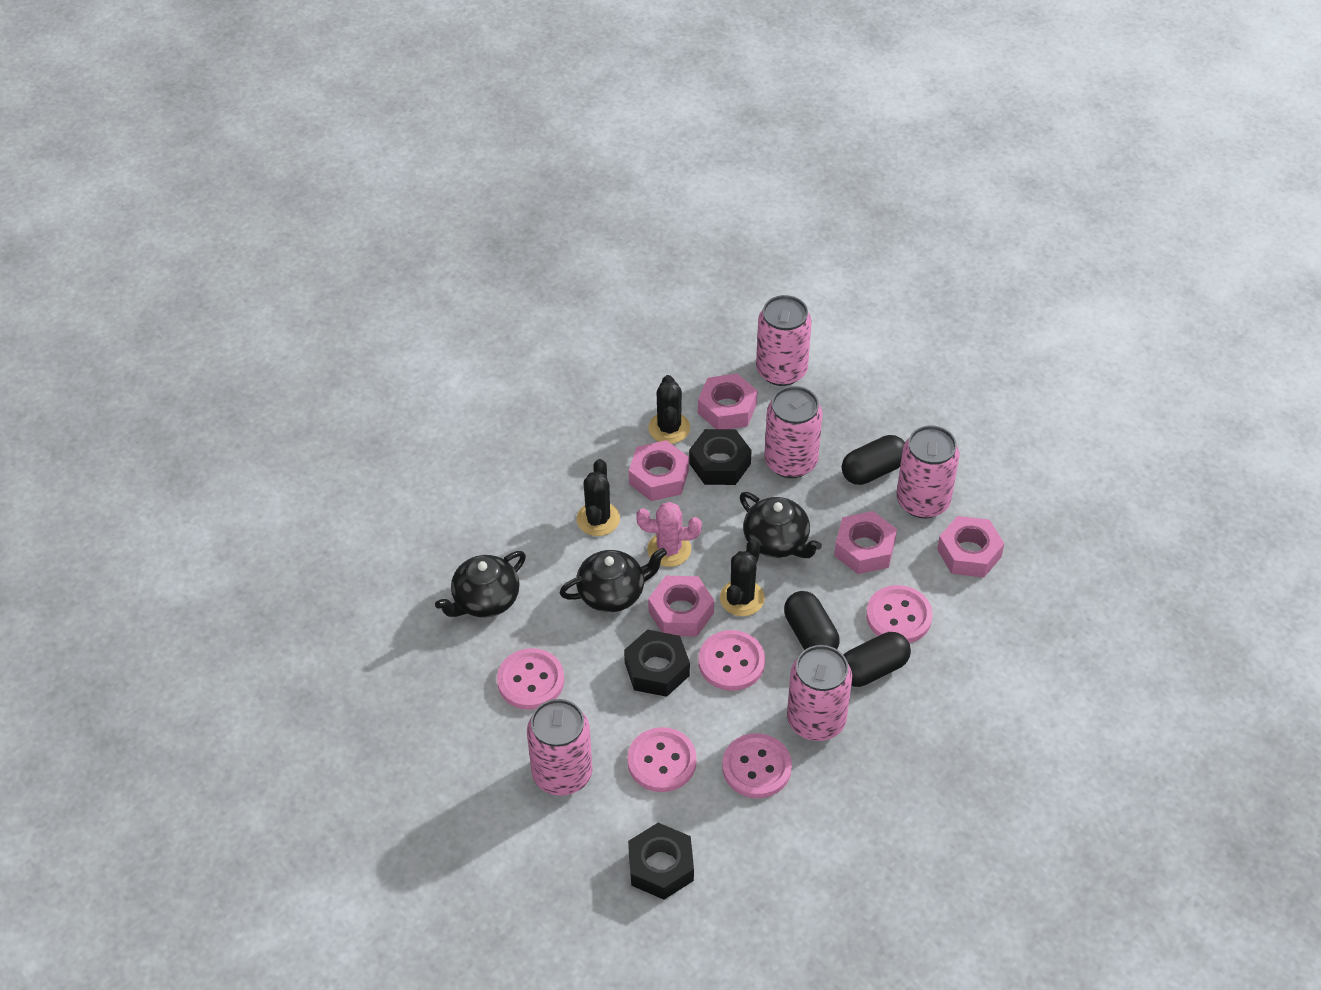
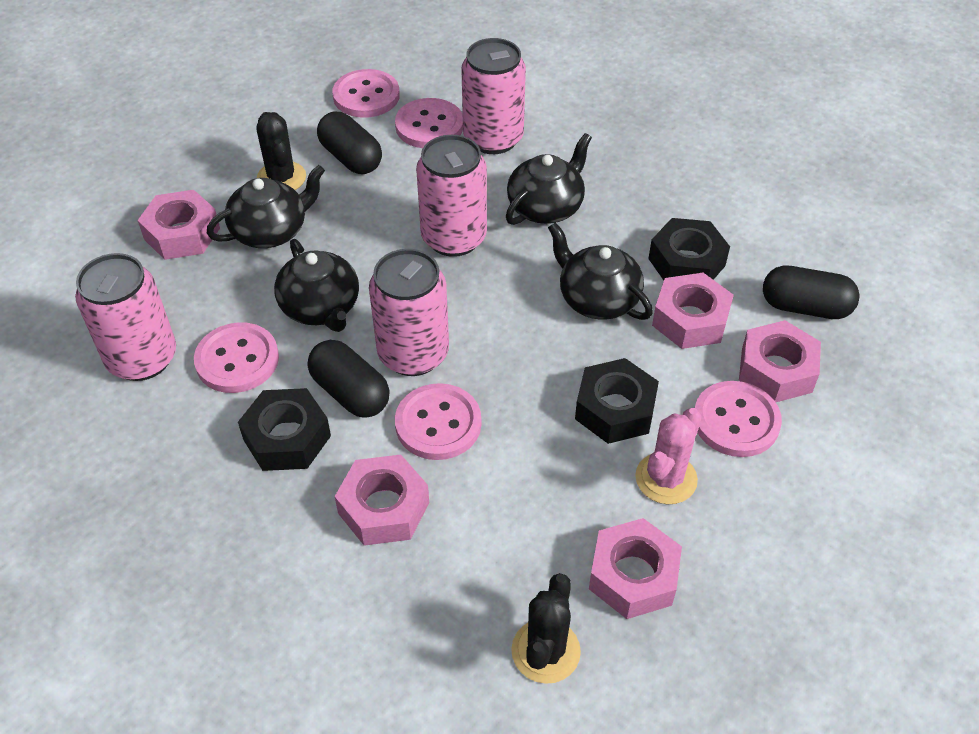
black cactus: [577,459,620,536] [648,375,690,444] [720,539,765,616] = 3 -> [257,112,306,190] [511,573,581,684] = 2
black teapot: [435,551,526,617] [560,548,667,612] [740,492,822,558] = 3 -> [207,165,325,248] [274,239,359,332] [506,133,592,225] [548,222,653,320] = 4
pink can: [527,699,593,796] [756,295,812,386] [764,386,823,478] [787,645,852,741] [896,425,960,518] = 5 -> [75,253,176,381] [369,249,449,376] [416,135,487,257] [461,38,526,154] = 4

